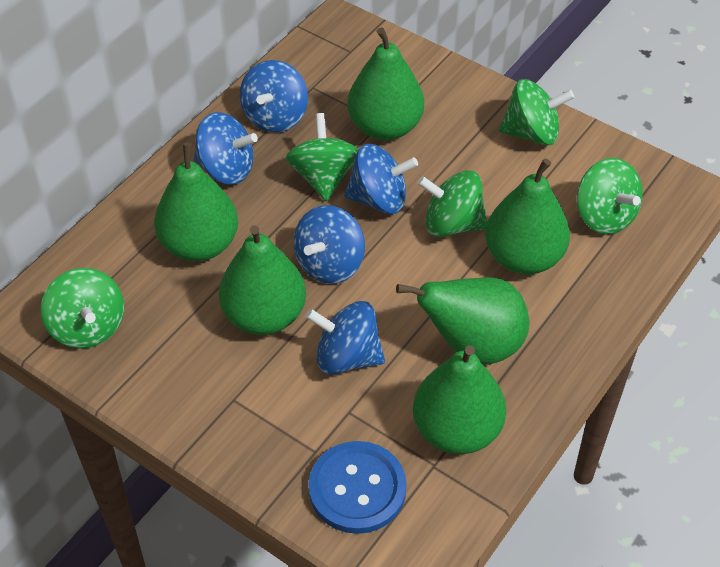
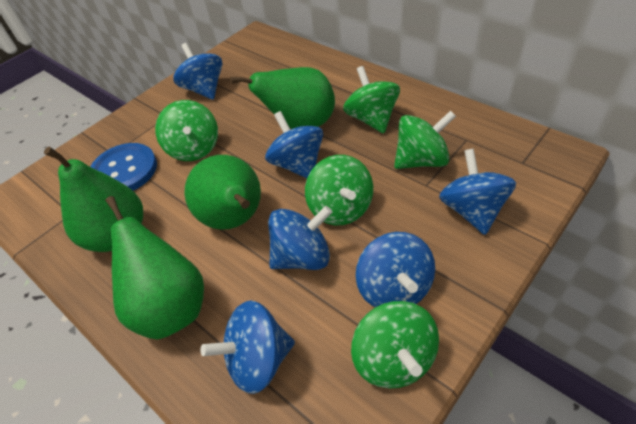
blue spinning top: [194,112,258,185] [240,60,308,133] [294,205,365,284] [306,301,385,375] [344,144,418,214] = 5 -> [173,43,223,100] [200,300,295,394] [265,111,323,178] [268,206,332,270] [356,232,435,307] [439,149,516,235] = 6
green pear: [154,143,238,261] [219,225,306,335] [347,27,424,141] [396,277,529,365] [413,345,506,454] [485,159,570,274] = 6 -> [44,146,143,252] [105,196,204,339] [184,155,261,230] [230,67,335,129] = 4

